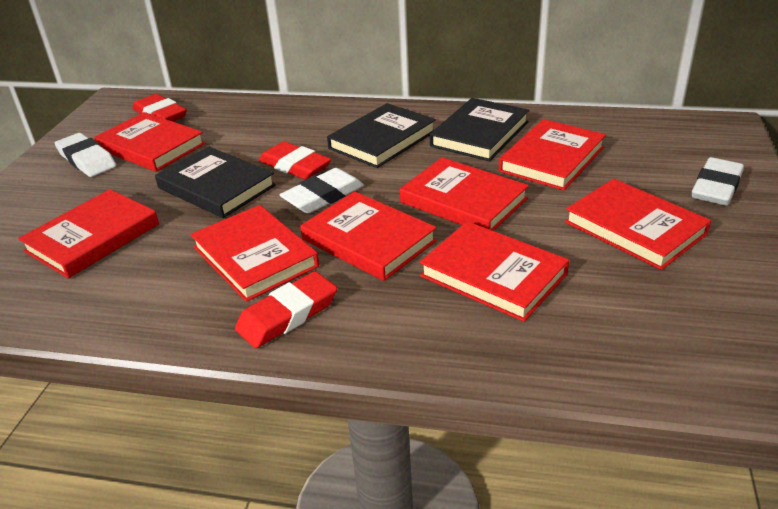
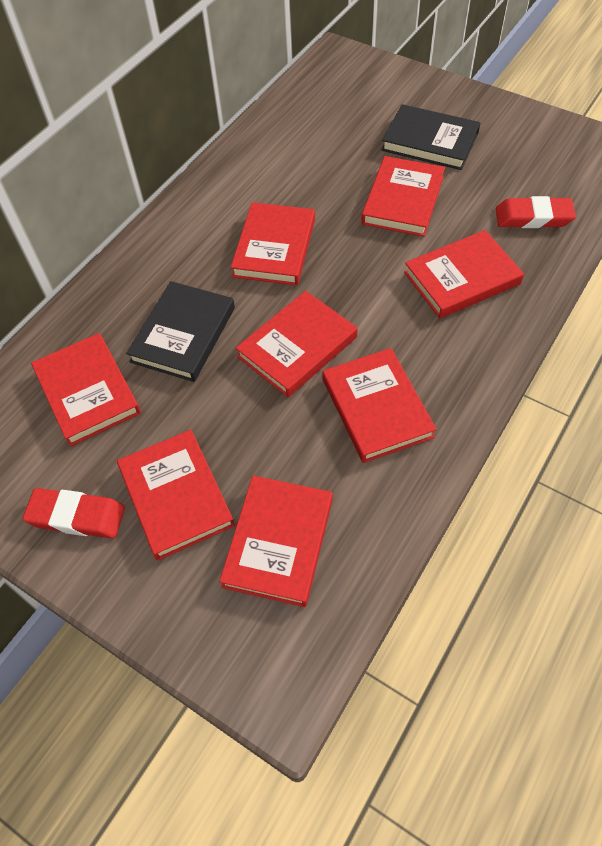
black book: [155,147,276,218] [327,103,436,168] [430,98,529,161] = 3 -> [126,281,235,382] [382,104,480,170] = 2
red eraser: [133,94,187,121] [235,271,337,348] [259,141,331,180] = 3 -> [23,488,125,539] [496,196,576,228] = 2
white eraser: [55,133,116,177] [280,168,364,213] [692,157,744,206] = 3 -> none = 0

